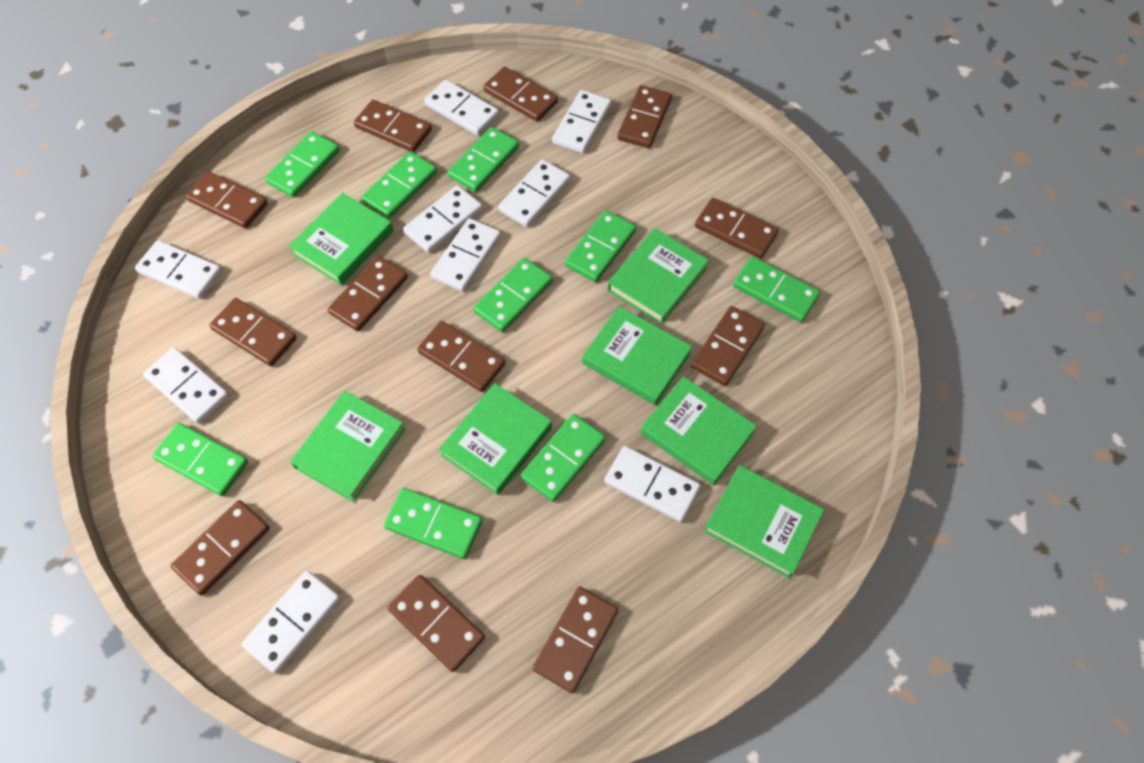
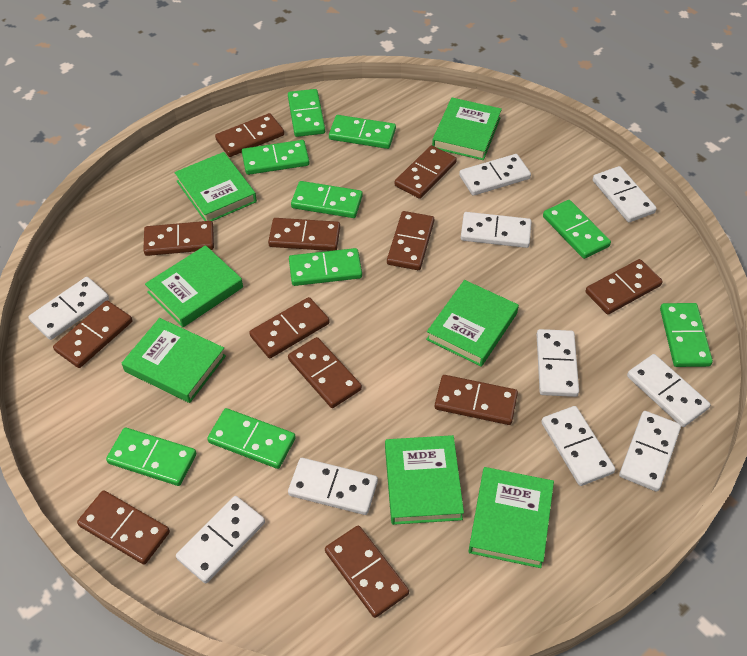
white domino: [135,240,222,299] [143,347,229,424] [241,571,340,674] [403,185,483,253] [424,80,499,136] [430,218,501,292] [498,159,570,227] [552,90,612,153] [604,446,701,522] = 9 -> [28,277,109,340] [176,496,265,584] [288,458,378,515] [459,154,531,196] [461,212,531,248] [536,329,579,397] [541,406,615,486] [593,166,657,222] [619,411,681,492] [627,354,710,427] = 10

